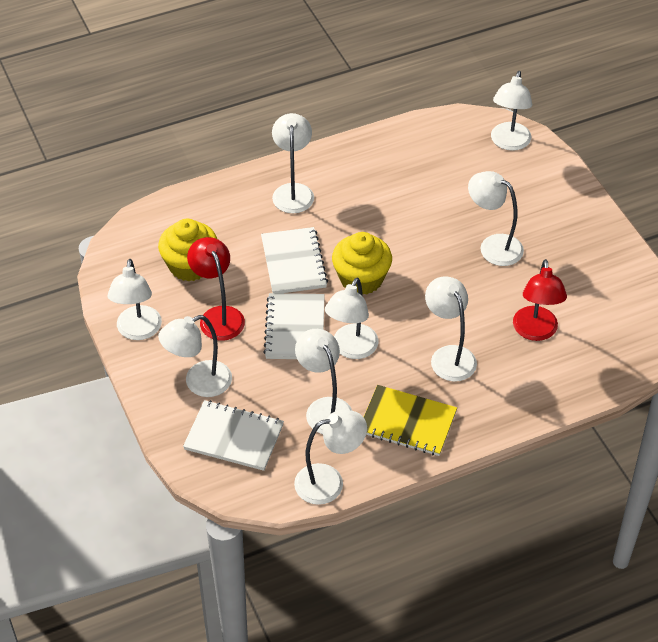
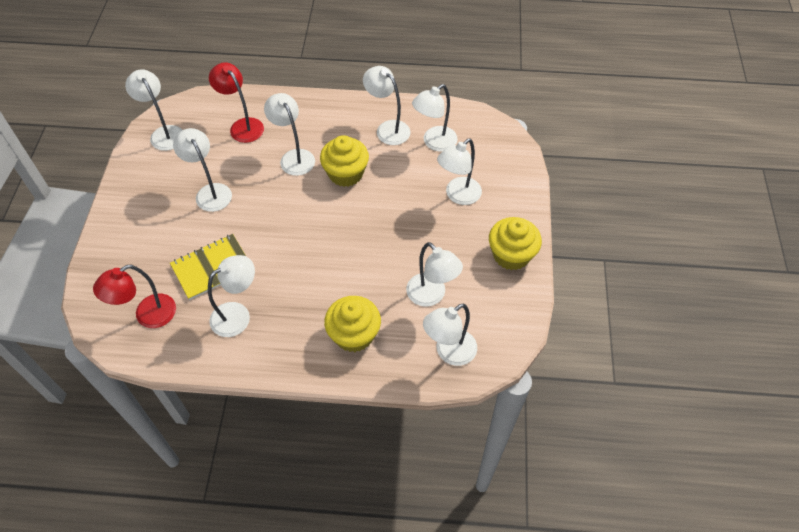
white notebook: [183,400,284,471] [261,227,328,293] [263,293,325,359] = 3 -> none = 0
yellow cupcake: [158,219,217,282] [332,232,392,295] = 2 -> [320,135,369,187] [324,296,381,352] [489,217,542,270] = 3

